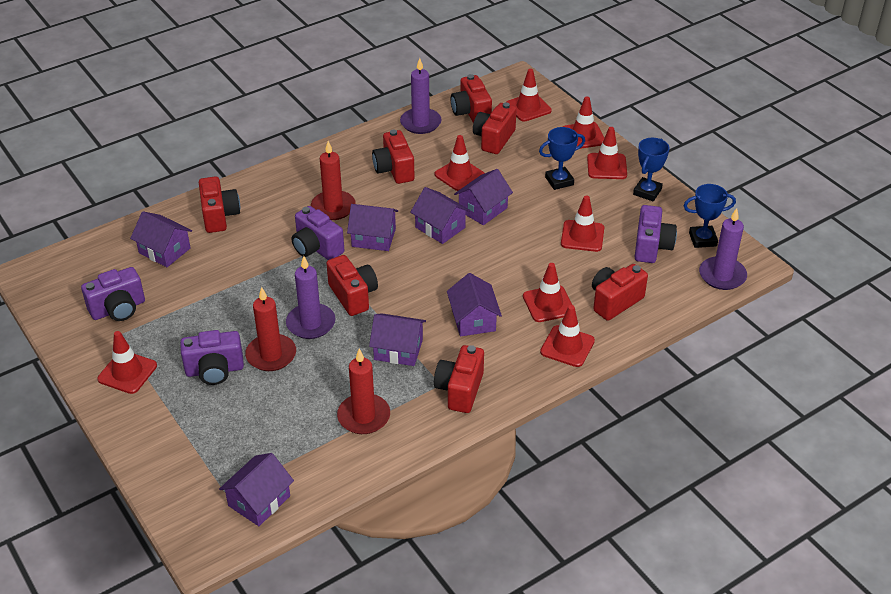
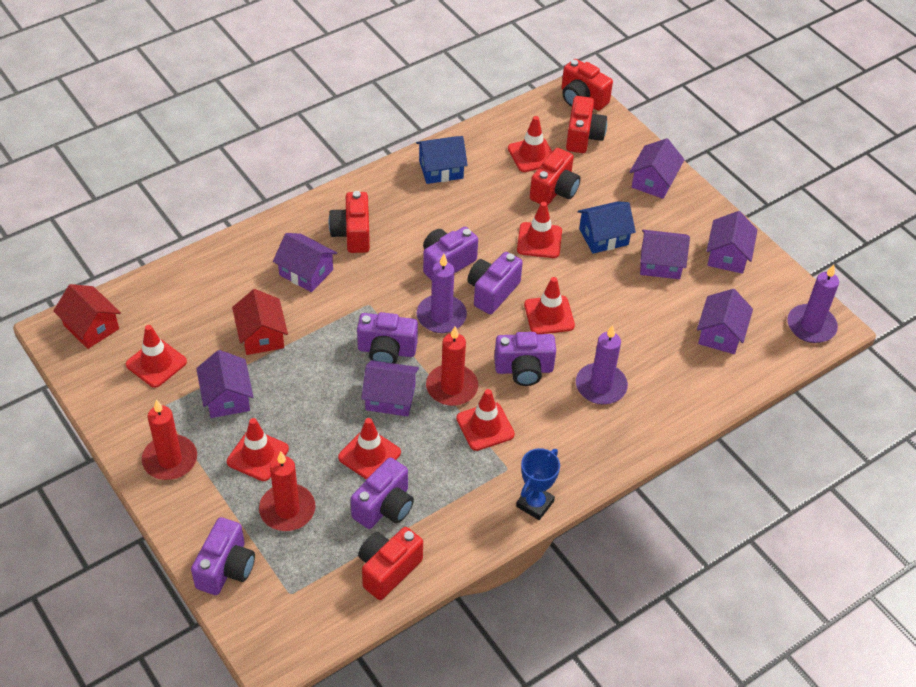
blue house: none = 0 -> [416,136,468,184] [577,201,636,253] = 2
blue trophy: [539,127,585,190] [633,138,670,201] [684,184,736,248] = 3 -> [516,448,560,520] = 1
purple camera: [81,267,145,321] [180,330,244,385] [292,206,344,260] [635,205,677,263] = 4 -> [191,517,255,595] [351,458,414,529] [357,312,418,364] [423,227,478,280] [468,252,523,314] [494,332,556,386] = 6
red camera: [199,176,240,233] [326,255,378,316] [372,130,415,184] [434,345,484,413] [451,74,492,123] [473,102,517,154] [592,264,648,321] = 7 -> [329,191,370,253] [358,527,423,600] [530,148,581,206] [561,59,613,111] [566,96,607,153] = 5
red house: none = 0 -> [53,284,121,349] [232,289,288,355] = 2
red traffic cone: [97,331,157,394] [435,135,484,191] [506,69,552,122] [523,263,572,322] [540,305,595,367] [561,196,604,252] [563,97,604,149] [587,127,627,179] = 8 -> [126,325,187,388] [227,418,289,481] [338,418,401,480] [456,389,515,451] [508,116,552,172] [517,202,562,258] [524,277,575,334] = 7

